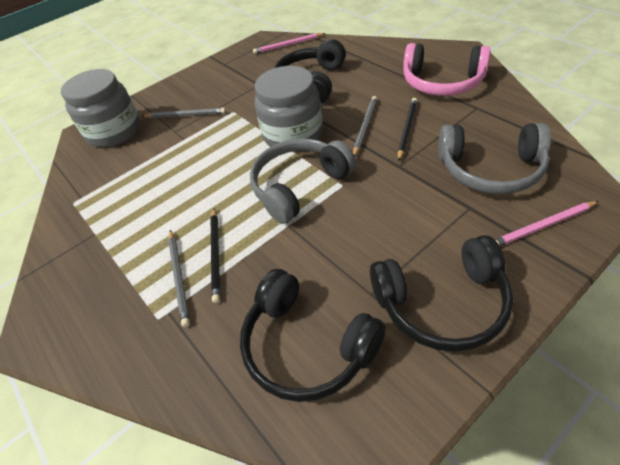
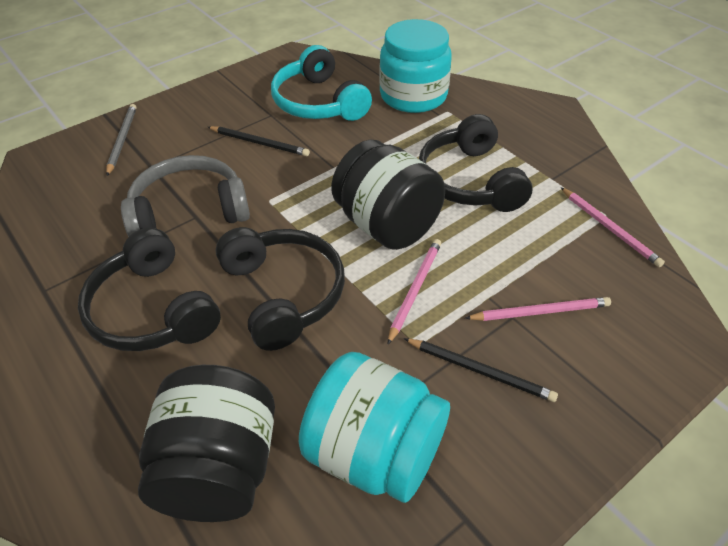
black jar: none = 0 -> [138,365,275,522] [331,139,445,250] = 2
grey headphones: [250,139,356,224] [438,123,551,194] = 2 -> [121,155,250,237] = 1
grey jar: [61,69,140,147] [255,66,323,147] = 2 -> none = 0
grey pencil: [143,108,226,118] [168,230,190,327] [353,96,377,156] = 3 -> [106,104,137,176] = 1
pink headphones: [403,43,491,96] = 1 -> none = 0
pink pencil: [253,33,325,54] [495,201,599,246] = 2 -> [387,239,441,345] [465,297,611,321] [561,187,665,267] = 3
turquoise headphones: none = 0 -> [271,45,372,121] = 1
turquoise jar: none = 0 -> [299,352,450,503] [379,19,452,113] = 2

